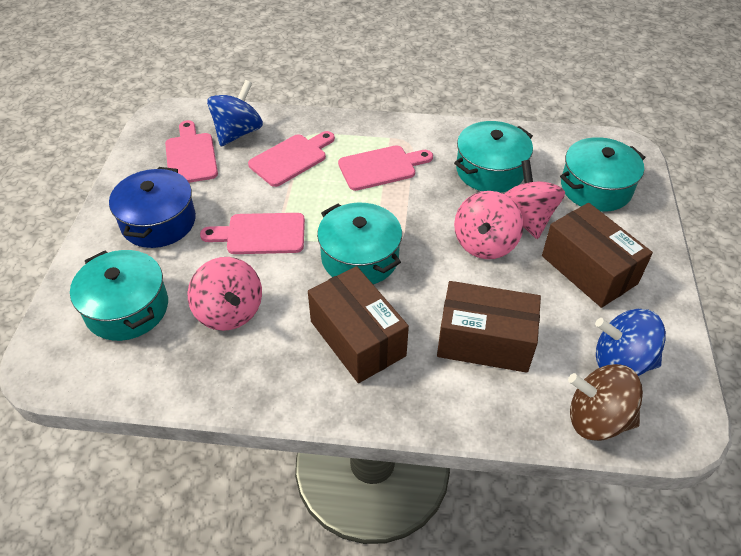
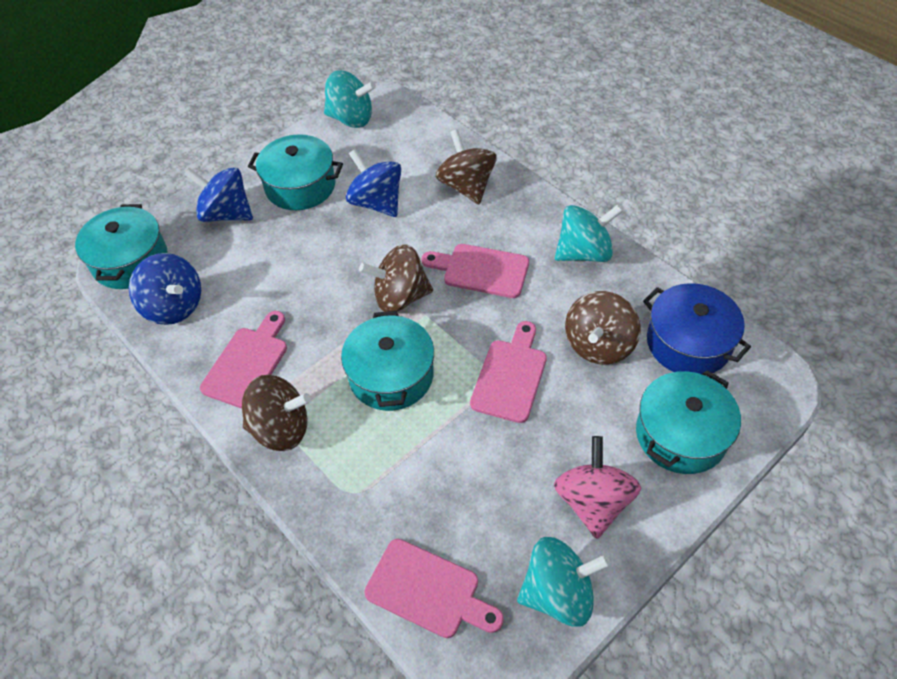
blue spinning top: [207,80,263,146] [595,309,666,376] = 2 -> [129,253,201,325] [184,167,253,222] [346,149,401,217] = 3
brown box: [308,266,409,383] [437,281,541,373] [542,203,653,308] = 3 -> none = 0
brown spinning top: [568,364,643,441] = 1 -> [242,375,311,451] [359,244,433,312] [436,129,497,204] [565,291,640,365] = 4
pink spinning top: [187,257,262,331] [454,191,523,259] [505,160,565,239] = 3 -> [554,436,641,539] = 1
turquoise spinning top: none = 0 -> [324,70,376,128] [517,537,611,627] [555,204,623,262] = 3

